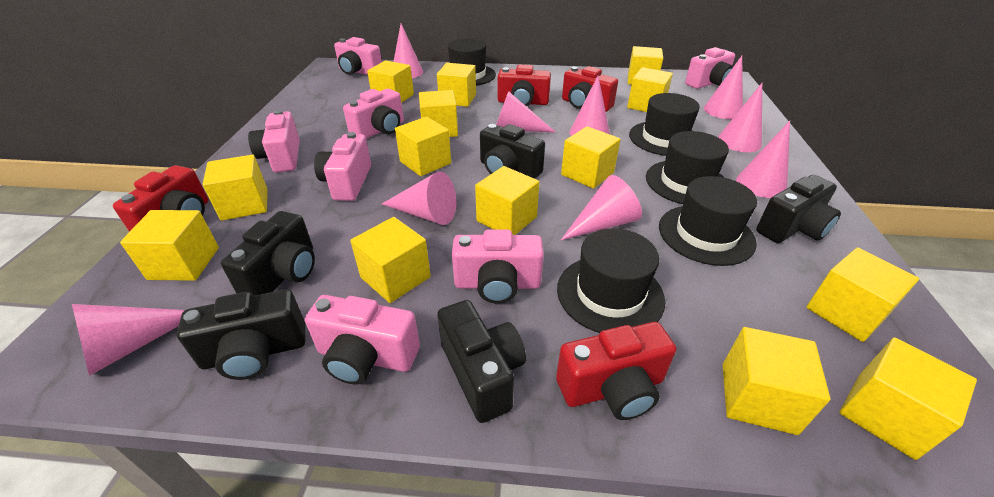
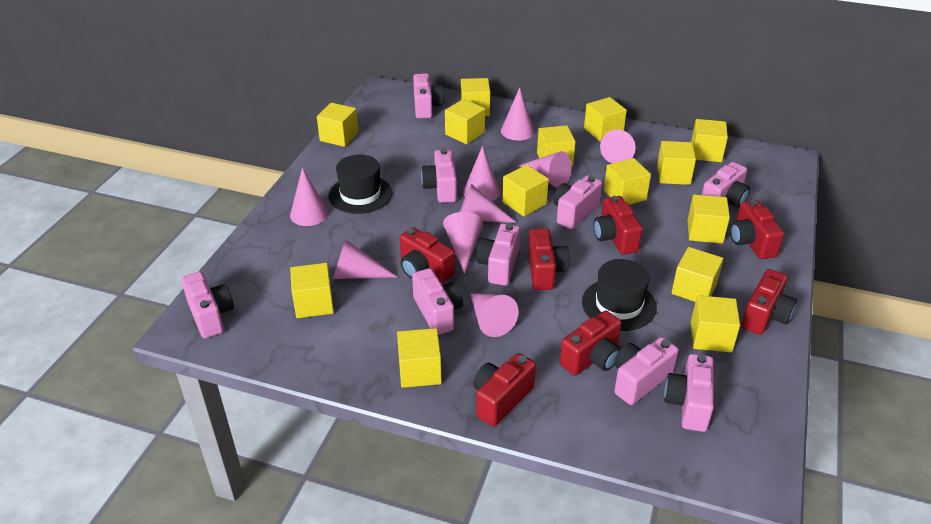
black camera: [177,290,306,380] [221,211,315,296] [437,300,526,423] [480,124,545,179] [756,175,841,243] = 5 -> none = 0
black hat: [448,39,496,86] [557,228,665,333] [629,93,700,156] [646,131,729,204] [659,176,757,266] = 5 -> [328,155,392,214] [582,259,657,331] = 2
pink camera: [248,110,300,173] [305,295,420,384] [314,132,371,201] [334,37,382,75] [343,89,404,139] [452,229,544,304] [685,47,735,89] = 7 -> [181,272,234,338] [412,268,463,335] [413,73,444,118] [421,149,457,203] [476,223,520,286] [553,175,602,229] [614,337,678,405] [664,354,714,432] [702,162,750,208] = 9
red camera: [113,165,208,232] [498,64,551,106] [556,322,676,420] [562,66,618,112] = 4 -> [400,227,455,284] [473,353,536,427] [528,228,570,290] [559,311,621,376] [593,196,643,255] [730,200,784,259] [742,269,797,335] = 7

